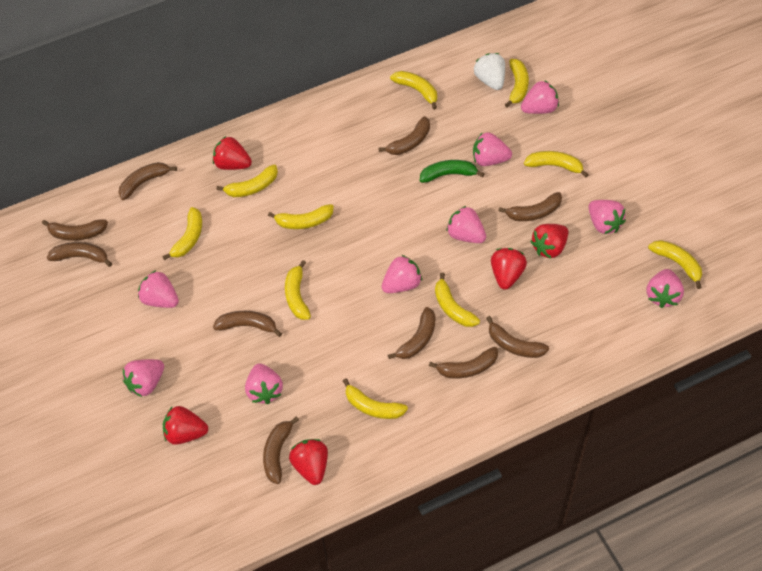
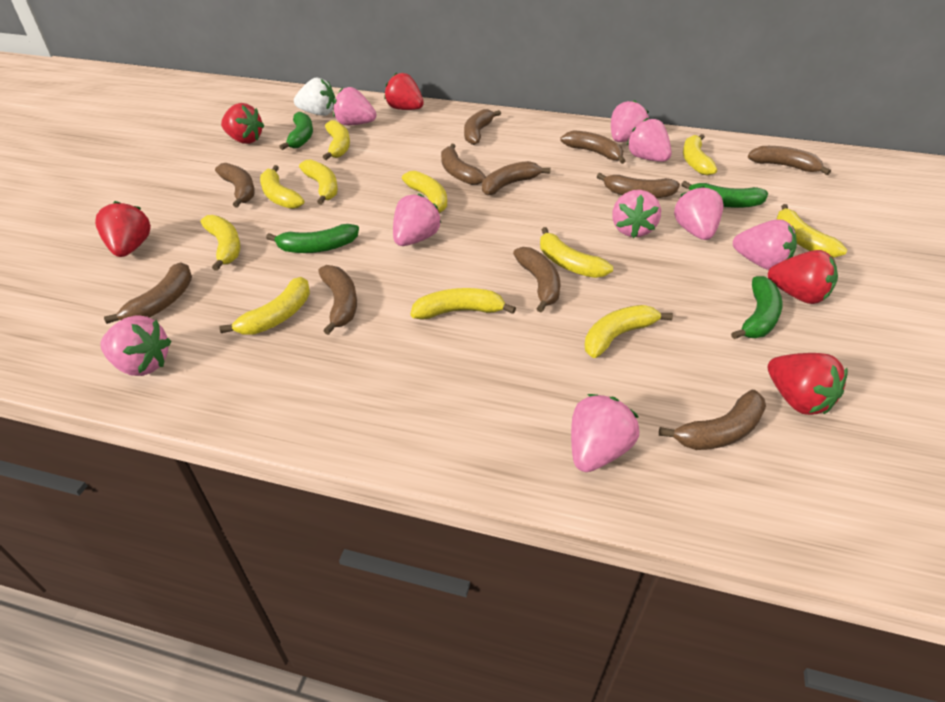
brown banana: [42,219,108,241] [47,242,112,267] [118,162,177,200] [213,311,282,337] [263,416,299,484] [379,116,430,155] [388,307,435,359] [429,347,498,378] [486,316,549,358] [498,192,562,221] = 10 -> [104,262,192,324] [215,163,255,208] [318,265,357,335] [441,144,486,185] [464,109,501,145] [482,161,551,195] [513,247,561,313] [560,130,625,164] [597,173,680,198] [659,390,766,450] [748,146,831,175] = 11
green banana: [420,160,484,183] = 1 -> [266,224,359,253] [279,112,313,150] [681,181,768,208] [731,276,783,339] = 4
yellow banana: [162,207,202,260] [216,165,278,197] [268,204,334,229] [285,260,311,320] [343,379,408,419] [390,71,437,110] [435,272,480,327] [505,59,529,107] [524,151,589,177] [648,240,702,289] = 10 -> [201,215,241,271] [219,277,310,335] [260,165,304,209] [299,159,338,205] [323,120,350,160] [402,171,447,213] [411,288,516,320] [540,227,613,278] [584,305,673,358] [683,134,717,176] [776,204,847,258] = 11

